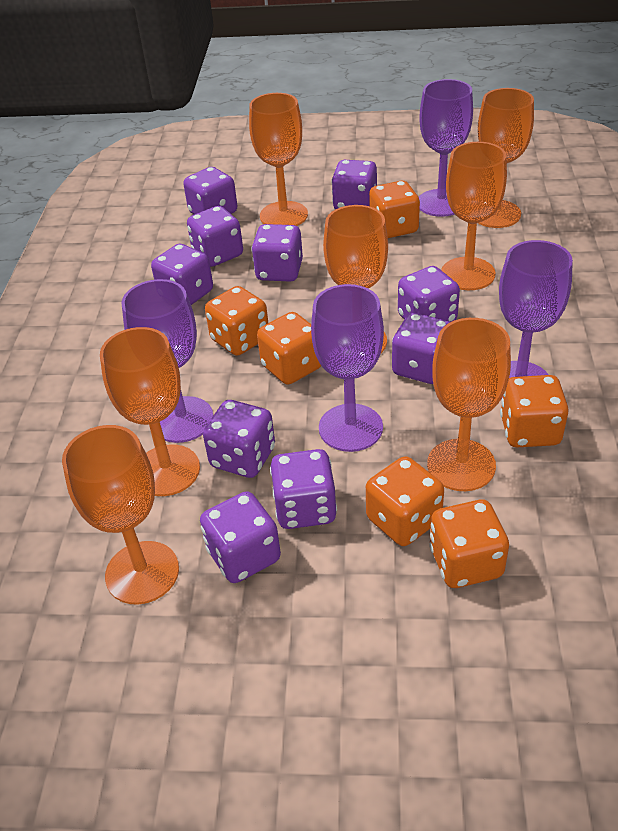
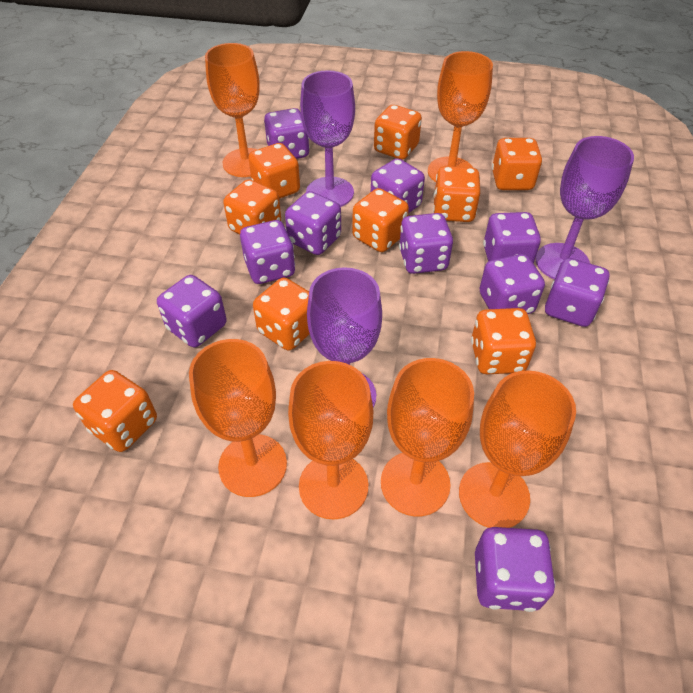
orange dice: [205,286,268,356] [257,312,321,385] [366,456,444,546] [369,181,420,238] [429,500,509,588] [500,375,569,447] = 6 -> [73,370,157,452] [223,179,281,234] [248,143,300,199] [253,278,310,350] [352,188,409,252] [374,105,422,160] [433,166,480,222] [471,308,536,374] [492,138,542,190] = 9
orange goblet: [62,425,179,604] [100,327,200,496] [249,93,308,226] [323,205,388,353] [427,318,511,491] [441,142,507,290] [478,88,534,228] = 7 -> [189,339,287,497] [205,43,260,177] [288,361,373,520] [381,358,474,516] [428,51,493,182] [459,370,576,528] = 6
purple goblet: [121,279,213,443] [311,284,384,452] [419,79,473,217] [499,240,573,400] = 4 -> [300,70,355,207] [307,267,382,408] [535,136,634,279] = 3

